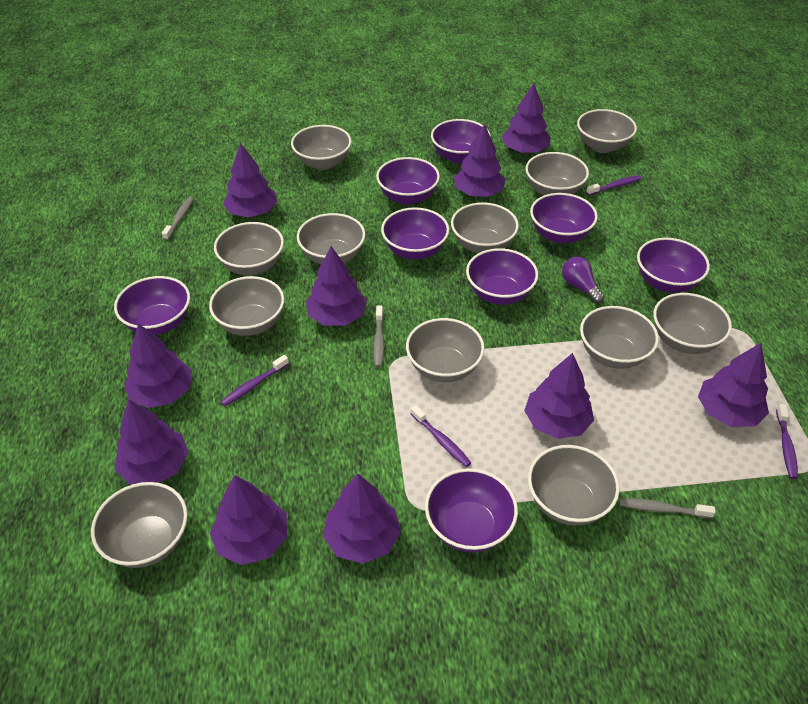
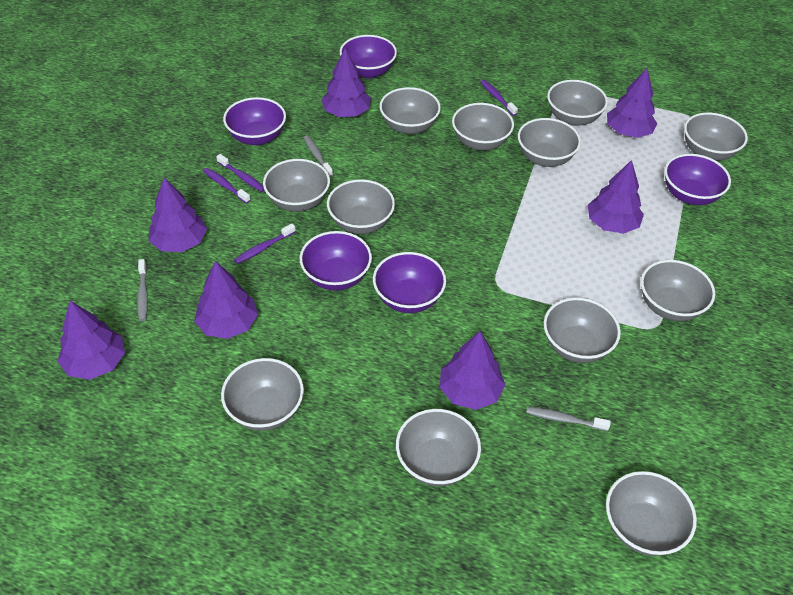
purple bowl: [114,276,190,335] [376,157,440,205] [381,207,449,260] [425,468,518,552] [431,119,491,164] [466,248,538,305] [530,193,598,244] [637,238,710,293] = 8 -> [223,97,286,145] [299,231,372,291] [340,35,397,79] [373,252,446,313] [664,154,731,205] = 5
purple light bulb: [562,257,604,304] = 1 -> none = 0
purple tree: [115,399,189,484] [124,323,192,408] [210,475,287,565] [223,143,277,218] [306,246,367,326] [323,474,401,564] [454,124,506,197] [502,83,551,154] [524,353,594,439] [698,343,769,427] = 10 -> [57,301,125,380] [149,178,207,252] [194,261,258,339] [321,48,371,117] [439,331,506,410] [588,160,644,234] [607,68,658,138] = 7

